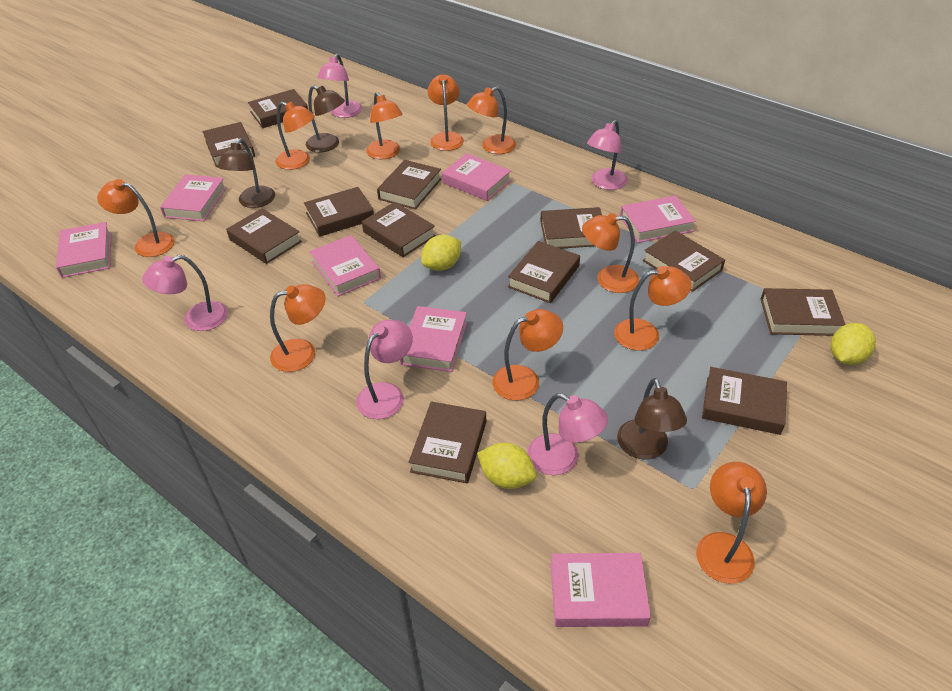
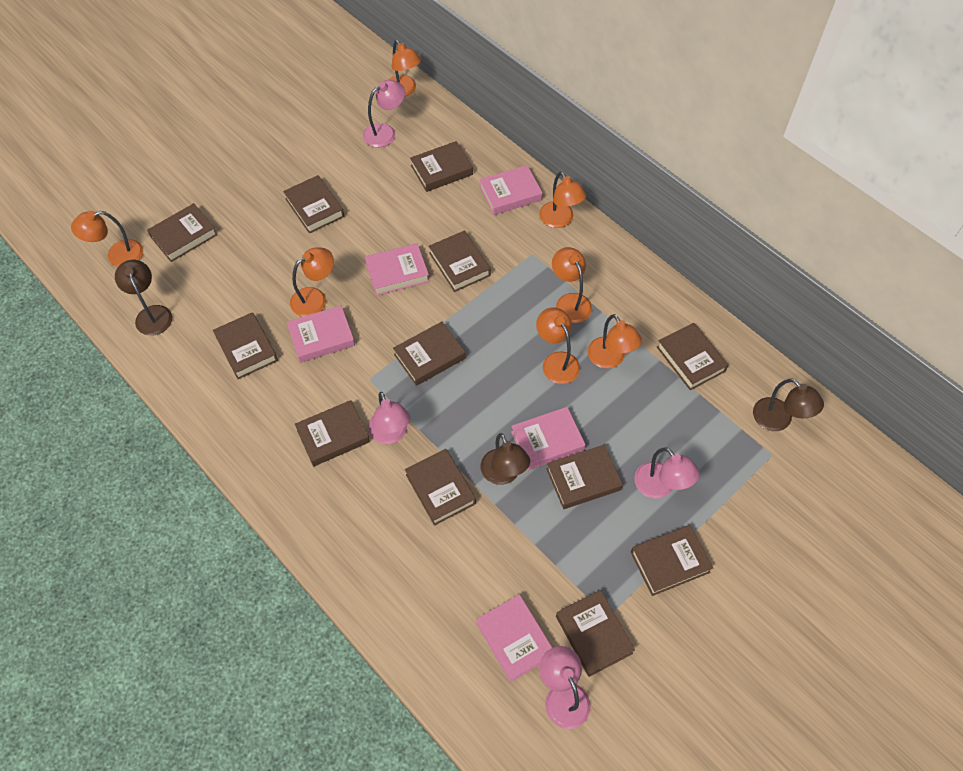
orange lamp: [97,179,175,257] [270,284,326,372] [276,102,315,170] [366,92,402,159] [427,75,464,151] [467,86,516,154] [493,309,563,400] [582,213,639,293] [614,266,692,351] [696,462,767,584] = 10 -> [71,211,143,267] [290,248,334,317] [388,40,421,97] [536,307,580,384] [539,171,586,228] [552,247,592,323] [587,314,642,369] = 7
pink book: [56,222,111,278] [160,174,226,221] [310,235,381,296] [400,306,467,372] [442,153,511,201] [551,553,651,627] [620,195,696,243] = 7 -> [286,306,355,363] [365,243,429,296] [476,594,553,682] [479,165,542,215] [511,407,585,470] = 5
pink lamp: [142,255,228,331] [317,54,362,118] [356,320,413,419] [527,393,608,475] [587,120,628,190] = 5 -> [363,80,405,147] [368,392,410,444] [539,646,591,729] [634,447,700,498] = 4
yellow lemon: [421,235,461,271] [477,442,536,489] [831,323,876,365] = 3 -> none = 0

